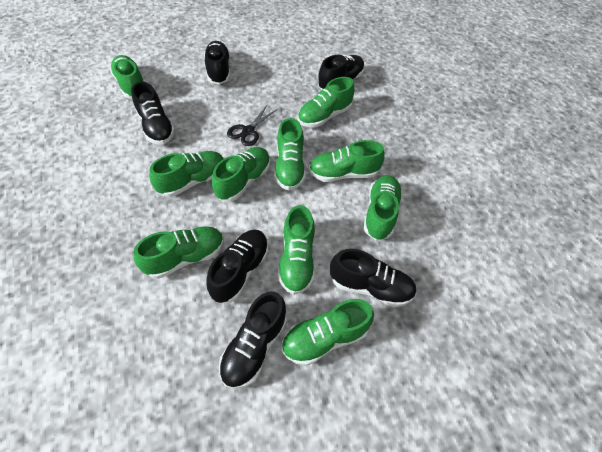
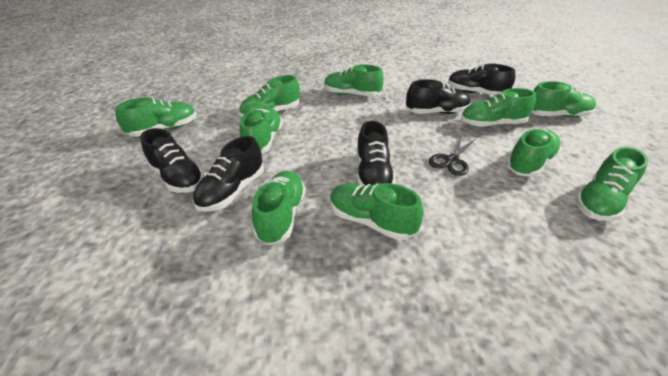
black shoe: [131,82,175,145] [204,41,230,84] [207,229,269,303] [219,291,287,389] [318,55,365,90] [330,249,417,307] = 6 -> [140,128,205,193] [193,136,264,212] [357,121,396,186] [406,79,470,114] [448,64,515,95] = 5

